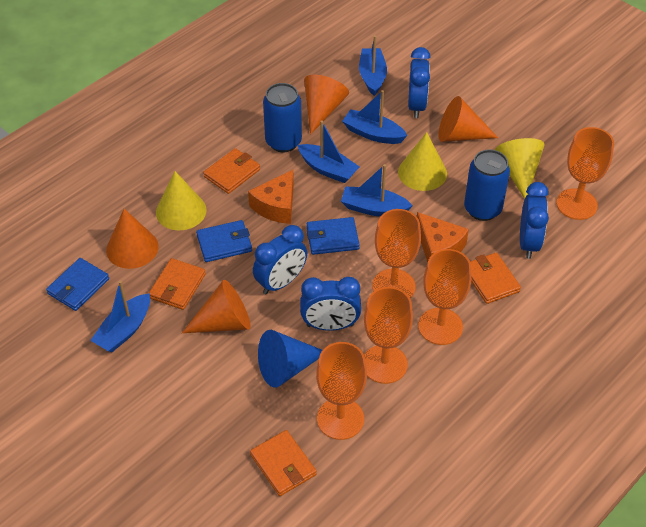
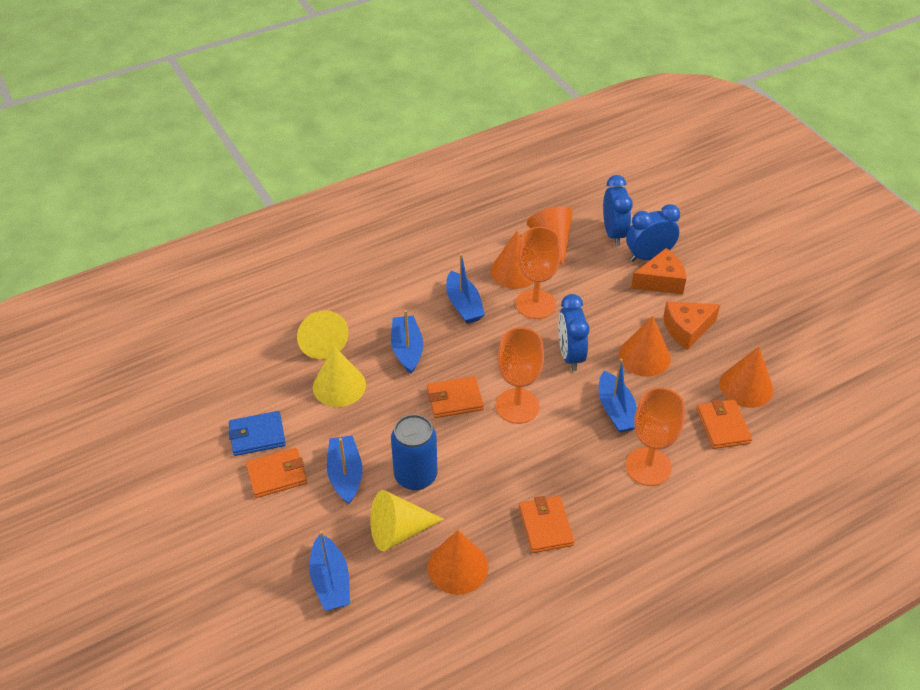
blue can: [263,83,302,152] [464,149,510,221] = 2 -> [391,414,437,490] = 1
blue clock: [253,225,307,295] [300,277,361,331] [408,47,431,118] [520,182,549,259] = 4 -> [558,294,590,371] [603,175,633,246] [626,204,680,262] = 3
blue cone: [258,330,322,388] = 1 -> none = 0
blue wallet: [46,258,109,311] [196,220,252,262] [307,217,360,255] = 3 -> [228,411,286,456] = 1
orange cone: [106,209,159,269] [182,280,251,333] [304,75,349,135] [438,96,498,142] = 4 -> [427,530,488,595] [491,231,534,289] [527,206,573,267] [619,316,671,377] [719,347,773,408] = 5
orange goblet: [316,342,367,440] [364,287,413,384] [372,209,421,298] [418,249,472,345] [556,127,614,220] = 5 -> [496,327,544,424] [516,227,561,319] [625,388,685,486] = 3

